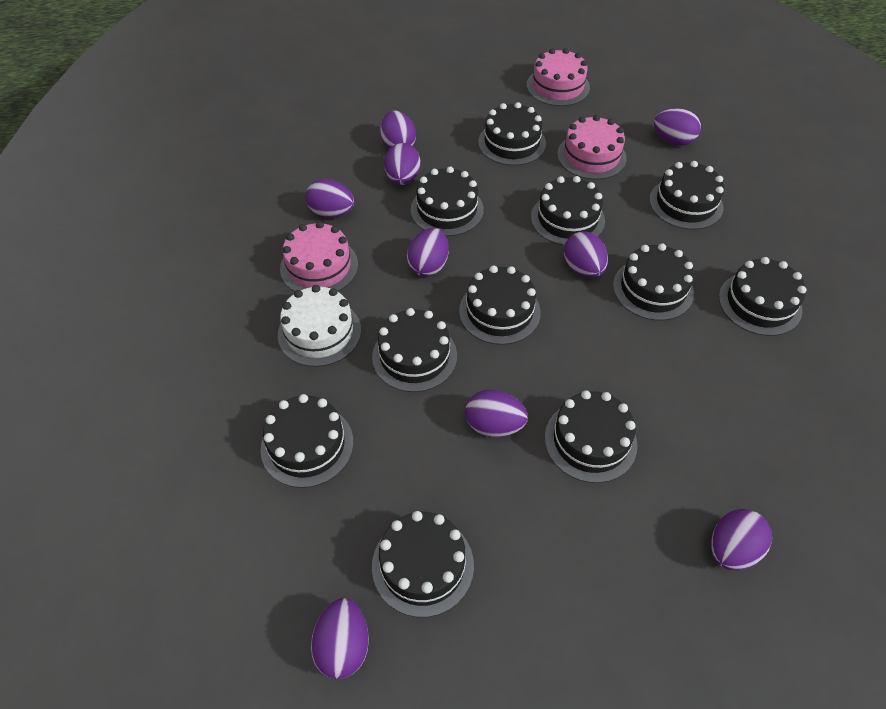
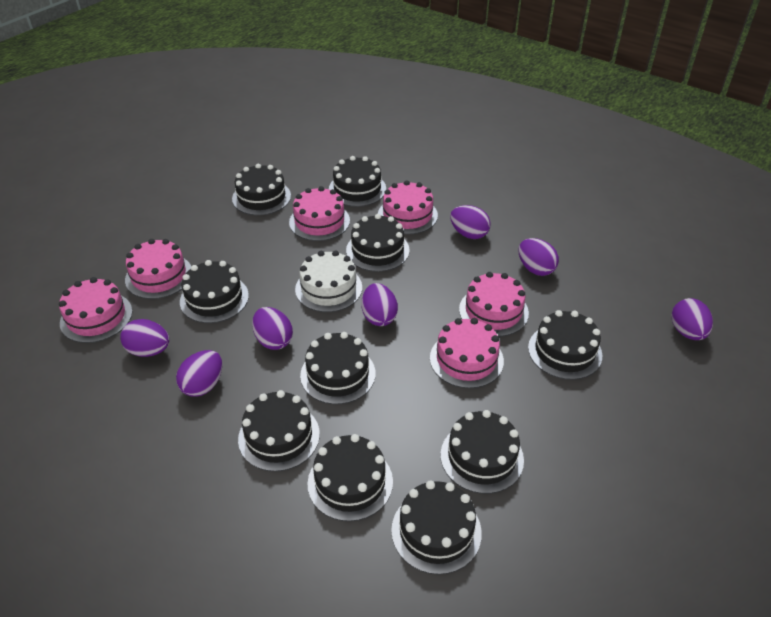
black cake: [260,394,353,488] [372,308,457,392] [372,511,474,617] [411,166,484,236] [459,266,541,345] [478,102,546,166] [531,176,605,246] [545,390,638,483] [613,244,694,321] [649,161,724,230] [719,257,807,336] = 11 -> [180,260,249,323] [232,164,291,215] [238,390,320,472] [300,332,376,404] [307,434,393,521] [329,156,386,207] [346,214,410,272] [391,480,482,575] [440,410,524,494] [528,310,602,380] = 10
pink cake: [280,221,358,292] [527,48,590,106] [557,115,627,180] = 3 -> [59,277,132,343] [125,239,191,299] [289,186,350,241] [378,180,438,234] [430,318,504,388] [459,272,529,337] = 6
purple egg: [306,179,354,218] [311,598,369,679] [380,111,416,149] [384,143,420,185] [407,228,449,277] [465,390,528,437] [564,231,608,277] [654,108,701,146] [711,509,772,571] = 9 -> [120,319,169,357] [176,350,222,397] [252,307,293,350] [361,283,398,326] [450,205,491,239] [519,238,559,276] [671,298,713,340] = 7

